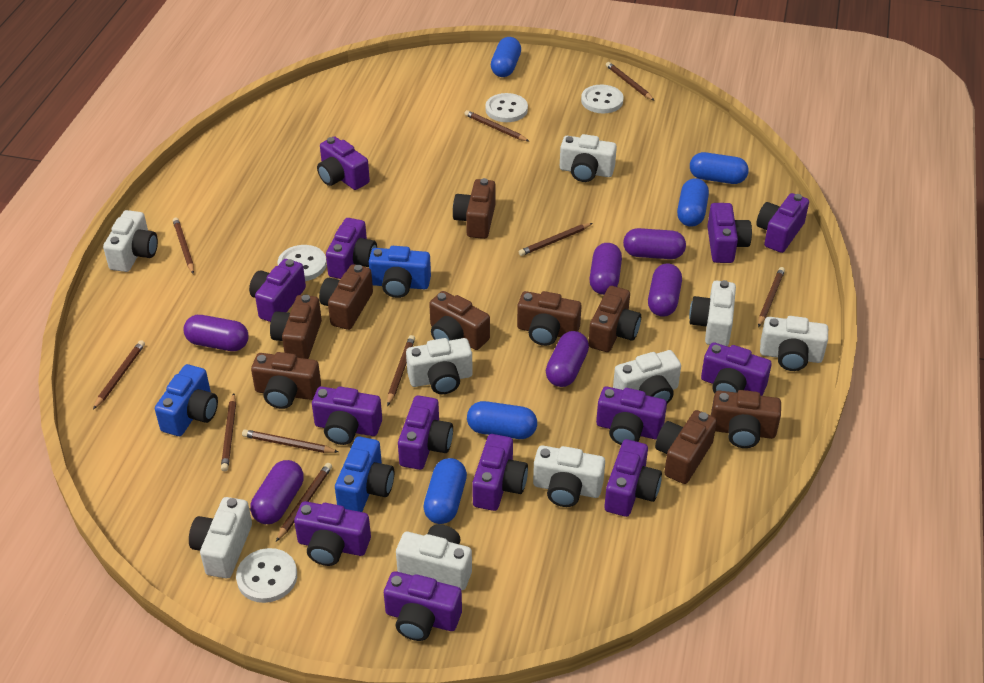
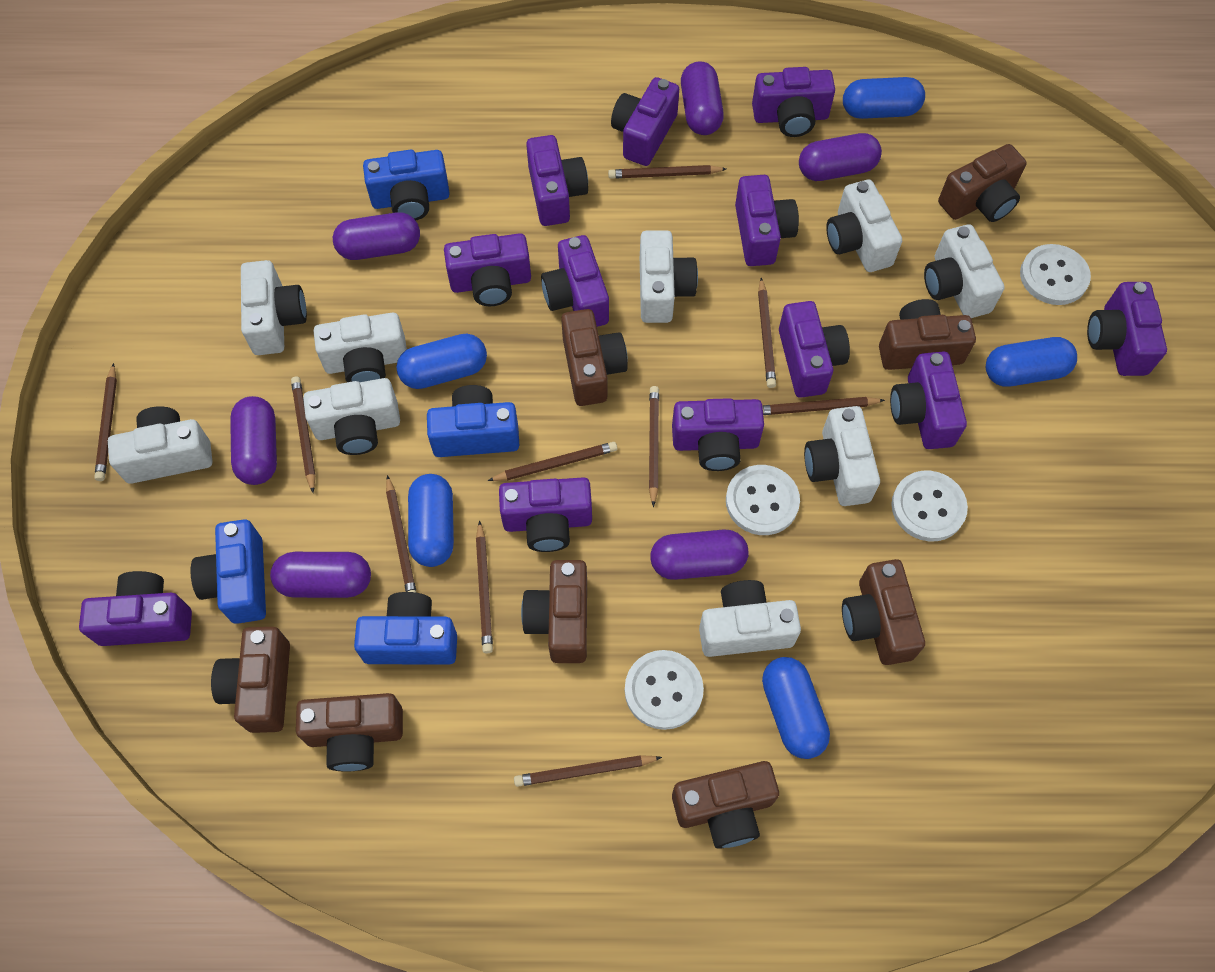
blue camera: [155,364,218,436] [335,437,394,512] [369,246,431,298] = 3 -> [191,519,266,624] [354,592,457,665] [363,150,450,220] [427,385,519,457] = 4
brown camera: [251,352,321,409] [270,295,322,359] [319,264,373,330] [429,291,490,350] [453,178,496,239] [517,291,582,346] [588,286,641,352] [655,410,717,484] [711,390,781,448] = 9 -> [211,627,290,733] [296,693,403,772] [521,560,587,663] [561,309,628,406] [672,761,779,849] [842,559,925,665] [879,299,976,370] [938,144,1027,222] = 8
purple camera: [249,259,306,322] [294,501,371,566] [312,386,382,445] [317,136,370,190] [326,218,377,279] [384,571,462,641] [398,395,453,470] [472,434,528,511] [596,386,667,445] [604,439,662,517] [701,342,772,396] [707,203,752,263] [756,193,809,253] = 13 -> [79,571,192,646] [444,233,531,306] [499,477,592,552] [526,135,588,226] [541,235,609,327] [611,77,679,166] [672,398,764,471] [735,175,799,266] [752,67,835,137] [779,301,850,398] [890,351,967,449] [1087,282,1167,376] = 12

